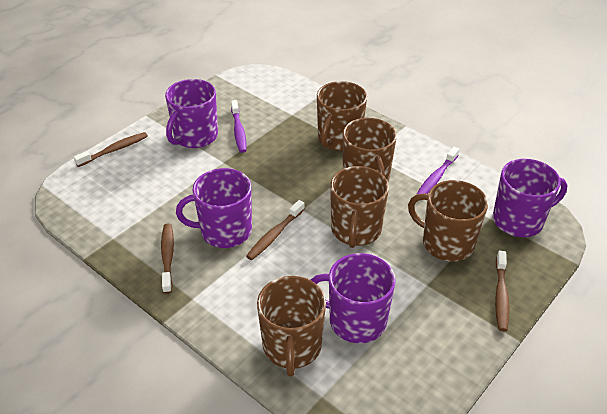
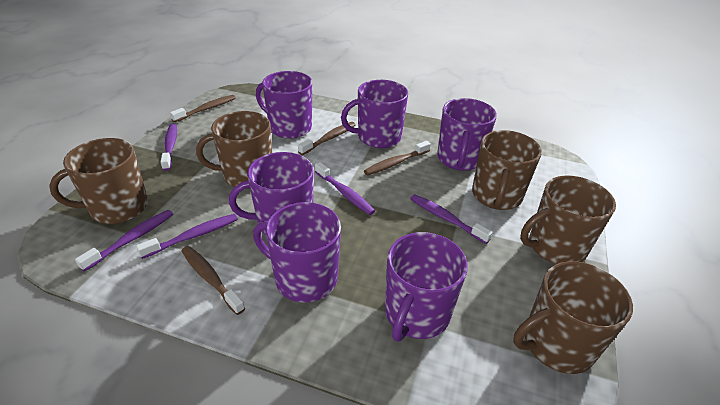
purple mug: [165,79,218,148] [176,168,252,248] [311,253,396,343] [493,159,567,237] = 4 -> [229,152,314,235] [253,202,341,303] [256,71,312,139] [341,80,408,148] [385,232,468,342] [437,98,497,171] = 6
purple toothbrush: [231,100,246,153] [416,147,459,195] = 2 -> [75,210,173,271] [136,214,238,259] [161,124,177,171] [315,162,375,215] [410,194,493,244] = 5

